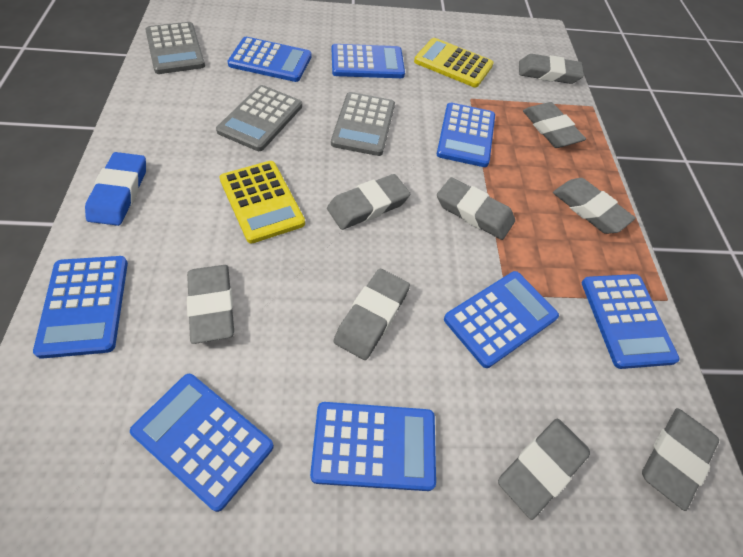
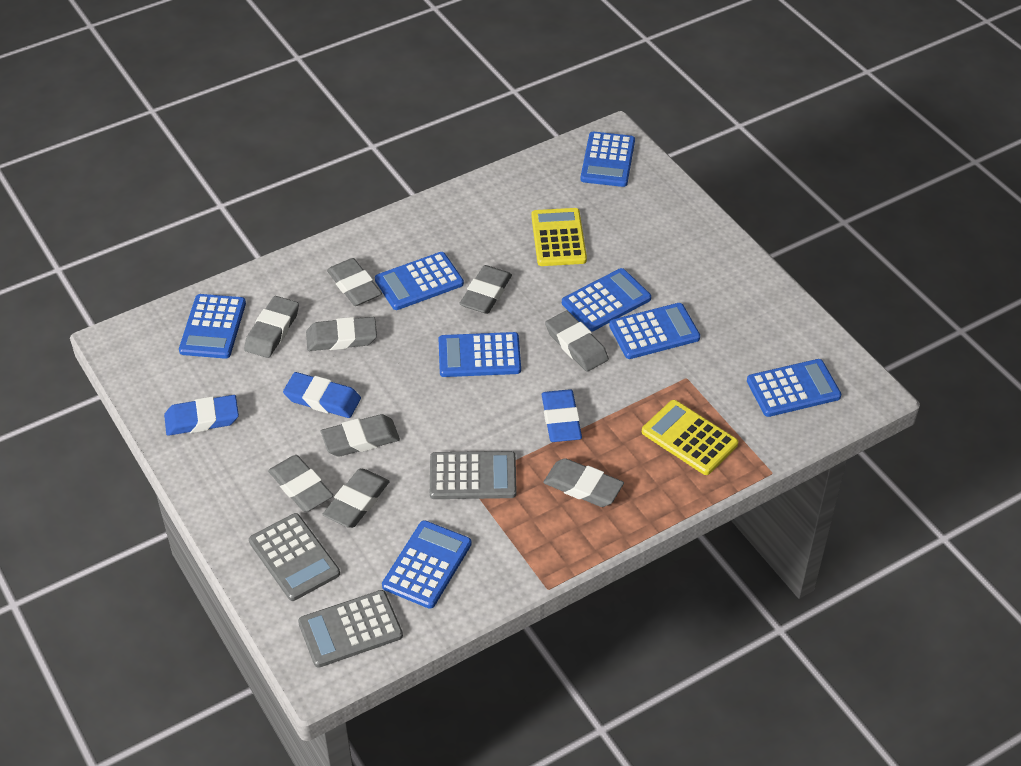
blue eraser: [85,152,146,226] = 1 -> [164,395,239,436] [283,372,361,418] [542,389,582,442] = 3

